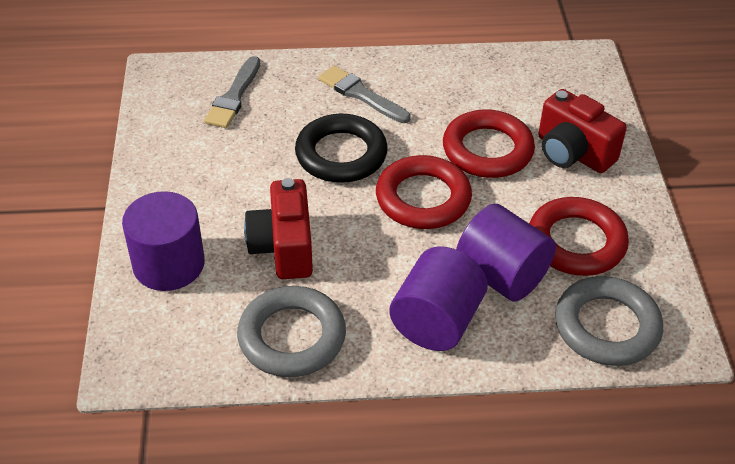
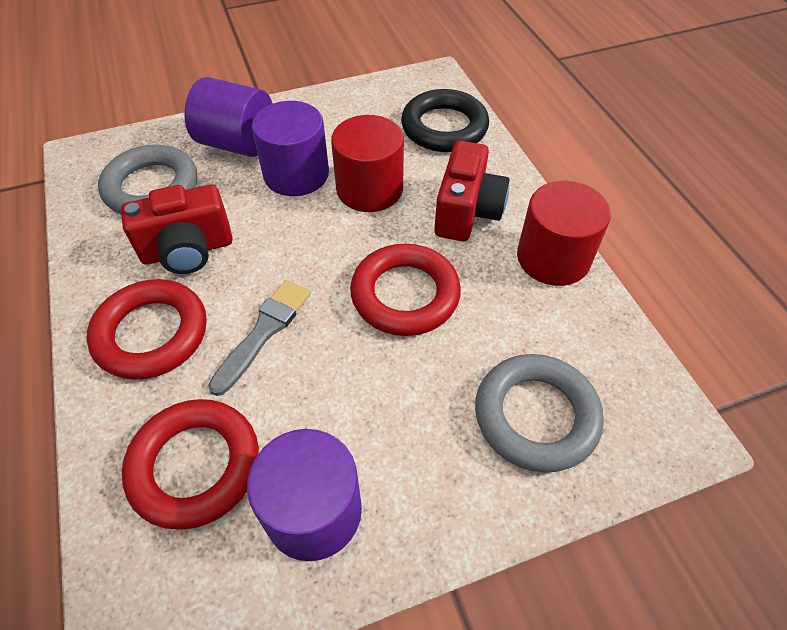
grey brush: [204,56,260,128] [319,66,411,123] = 2 -> [208,280,311,396] = 1
red cylinder: none = 0 -> [331,115,404,212] [517,181,611,286] = 2

